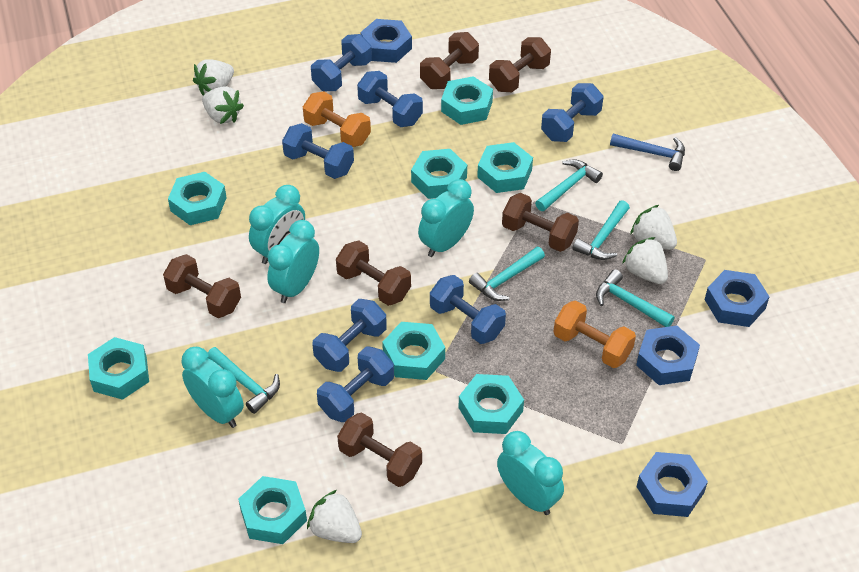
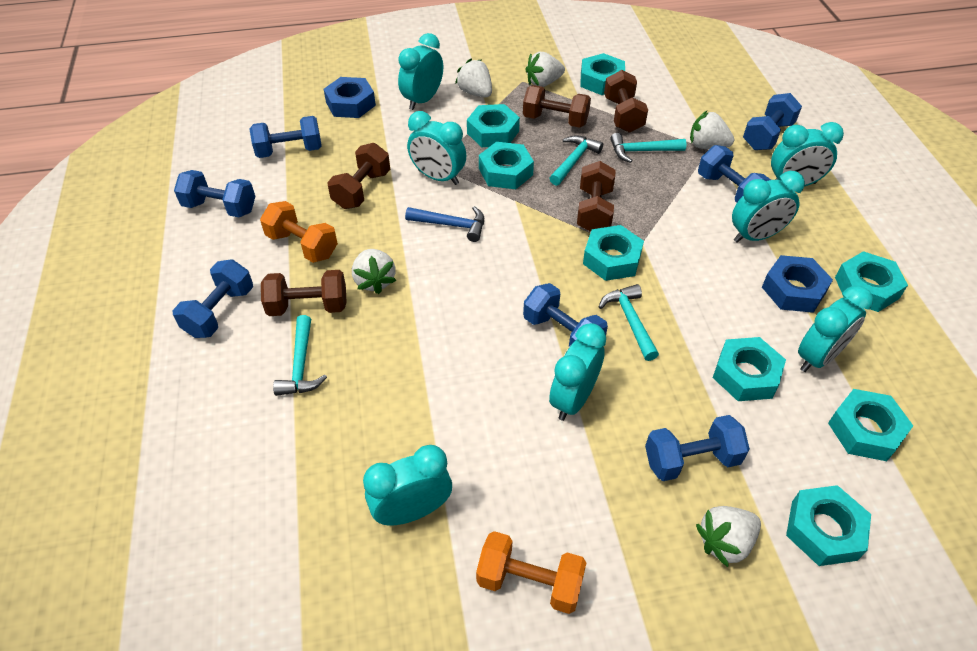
blue nut: [360,19,412,63] [636,326,700,385] [637,452,708,517] [705,270,770,327] = 4 -> [324,77,376,118] [762,255,833,313] = 2
brown dumbbell: [163,254,241,318] [336,240,411,306] [337,412,422,487] [420,32,479,89] [489,37,551,92] [502,193,579,252] = 6 -> [261,270,347,316] [327,143,390,209] [523,85,591,128] [577,161,616,232] [604,70,648,133] = 5
turquoise clock: [181,347,244,428] [249,185,305,264] [267,220,319,303] [418,179,474,257] [497,431,564,515] = 5 -> [363,445,452,525] [398,33,443,110] [407,111,466,185] [549,323,606,421] [732,171,805,243] [771,122,844,186] [798,286,873,372] = 7
turquoise hammer: [208,347,280,414] [469,247,545,301] [535,159,603,211] [572,200,630,260] [596,269,675,327] = 5 -> [273,315,327,396] [549,135,603,186] [599,284,659,361] [610,133,686,163] = 4

